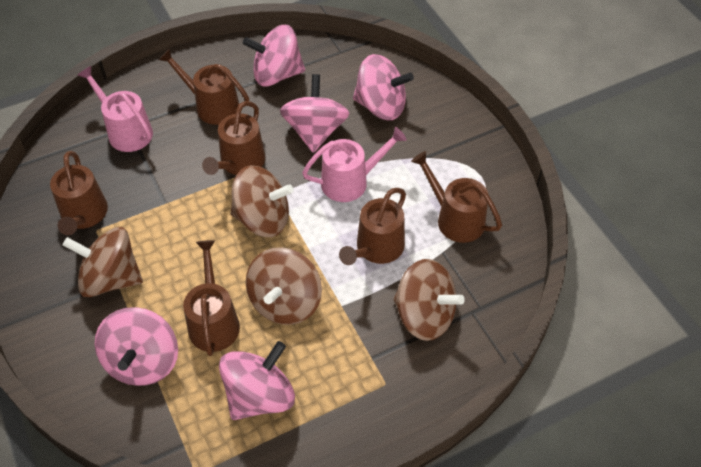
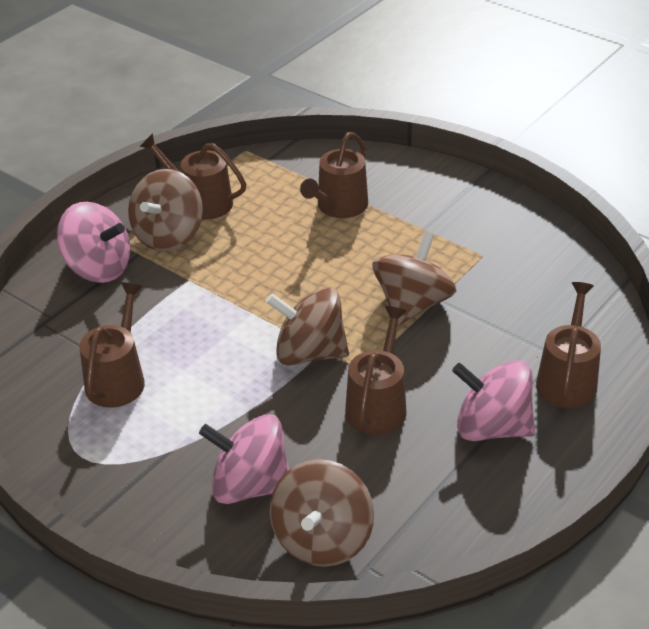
brown watering can: [50,151,108,235] [159,48,249,125] [183,240,240,356] [202,101,265,175] [339,188,406,265] [411,151,502,243] = 6 -> [79,282,145,408] [140,133,246,220] [300,132,368,218] [345,306,407,435] [536,282,601,408] = 5
pink spinning top: [94,307,178,386] [219,341,295,420] [243,25,305,87] [280,74,350,153] [353,54,414,120] = 5 -> [57,202,130,283] [199,414,289,504] [452,361,535,441] = 3
pink watering can: [78,66,153,152] [302,127,407,202] = 2 -> none = 0

